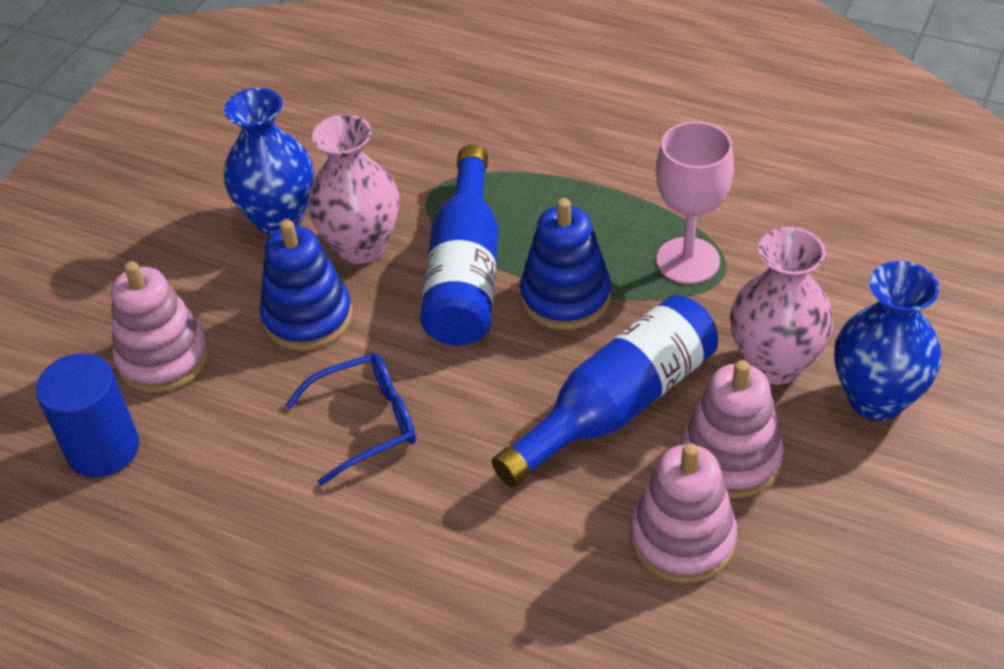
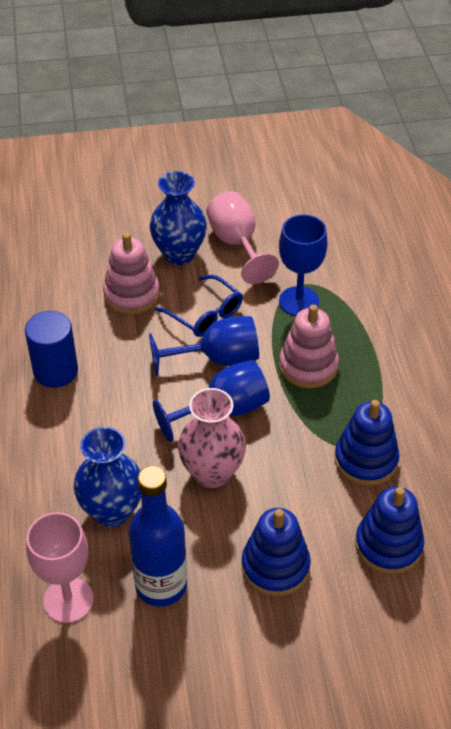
blue bottle: [420,145,498,345] [492,295,718,487] = 2 -> [129,466,187,607] = 1
blue goblet: none = 0 -> [149,316,259,376] [153,360,270,442] [279,215,328,316] = 3
blue stacking toy: [260,220,352,351] [520,198,611,330] = 2 -> [242,508,311,596] [335,400,399,486] [355,487,424,574] = 3
pink goblet: [656,121,734,284] = 1 -> [26,512,94,623] [207,191,279,284] = 2
pink stacking toy: [111,261,209,393] [630,443,737,583] [682,360,784,498] = 3 -> [103,233,160,315] [279,305,339,389] = 2
pink vase: [308,114,400,264] [730,227,833,385] = 2 -> [178,388,246,488] = 1

